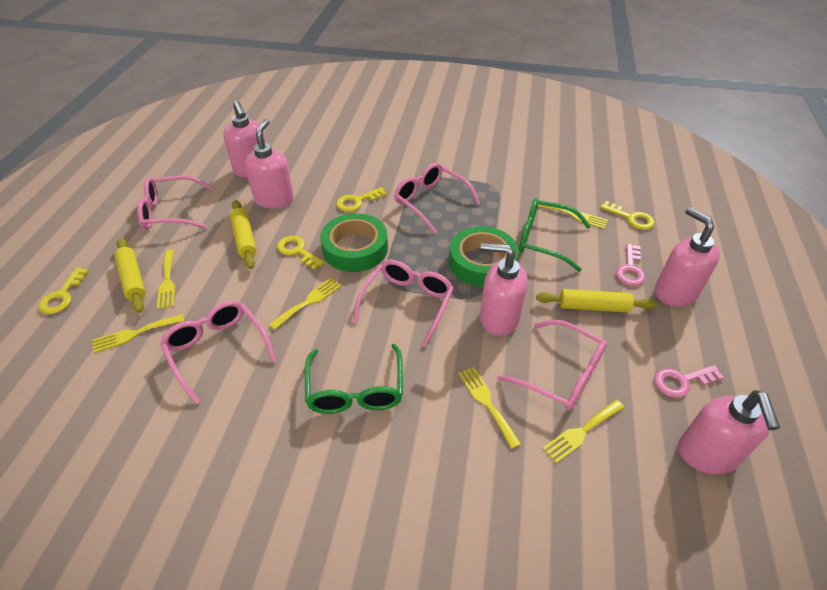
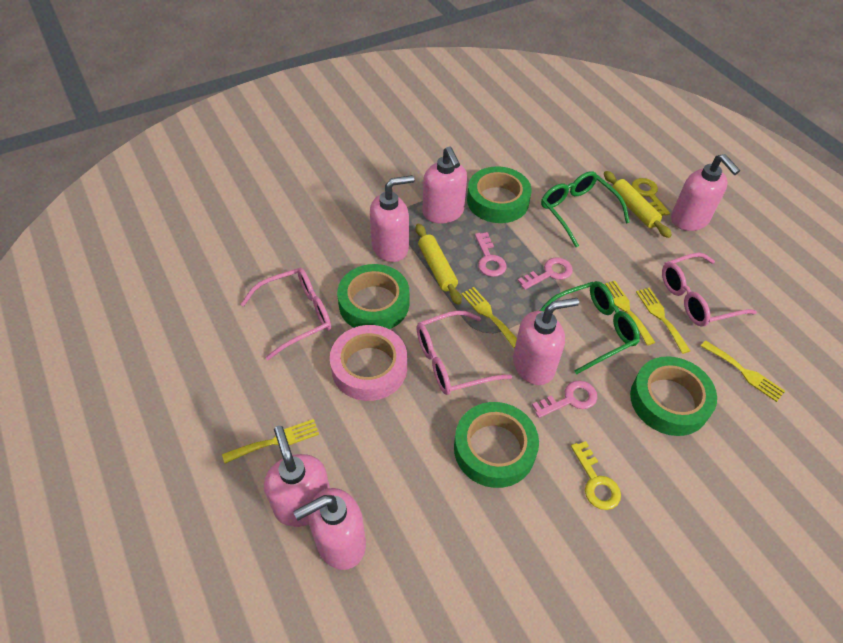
green tape: [320,213,388,272] [449,226,519,287] = 2 -> [337,264,409,329] [454,402,539,488] [467,166,532,223] [630,356,717,436] = 4
pink glasses: [137,175,212,230] [160,301,276,404] [353,260,454,347] [394,163,480,233] [497,320,607,411] = 5 -> [241,268,331,360] [416,311,512,395] [662,253,757,327] = 3
pink key: [616,244,646,286] [654,365,724,398] = 2 -> [475,232,507,277] [517,257,573,290] [532,380,597,418] = 3
pink soap dispenser: [223,101,267,178] [245,119,294,209] [480,243,527,336] [655,207,720,306] [678,390,780,474] = 5 -> [264,425,330,527] [293,488,366,570] [370,175,414,262] [422,146,467,224] [513,298,579,385] [671,154,740,231] = 6
pink tape: none = 0 -> [330,325,407,401] = 1
yellow fork: [92,314,185,353] [157,249,175,309] [269,278,341,330] [458,367,521,449] [538,204,608,229] [542,399,624,463] = 6 -> [222,419,319,464] [461,287,517,348] [605,281,656,346] [636,287,690,354] [701,340,785,402] = 5
yellow key: [38,268,89,314] [277,236,325,270] [336,187,387,212] [600,201,655,230] = 4 -> [571,441,621,510] [632,178,670,216] = 2
yellow rolling pin: [115,238,146,313] [230,200,256,269] [536,289,657,313] = 3 -> [416,224,462,305] [604,171,672,238] = 2

